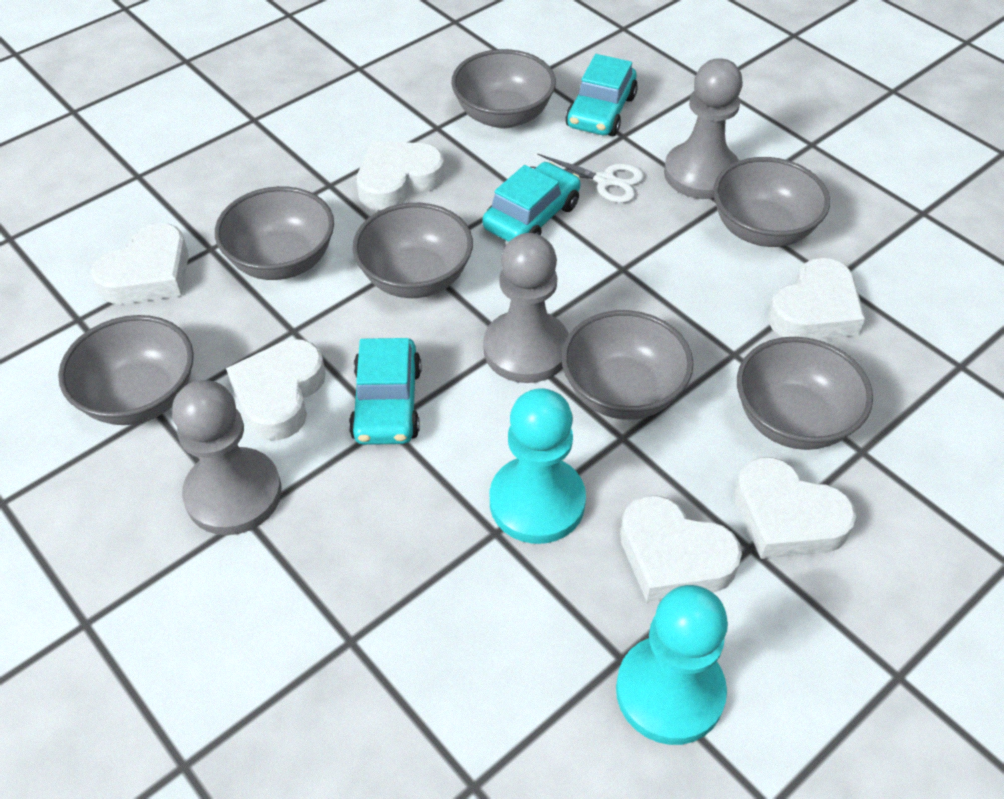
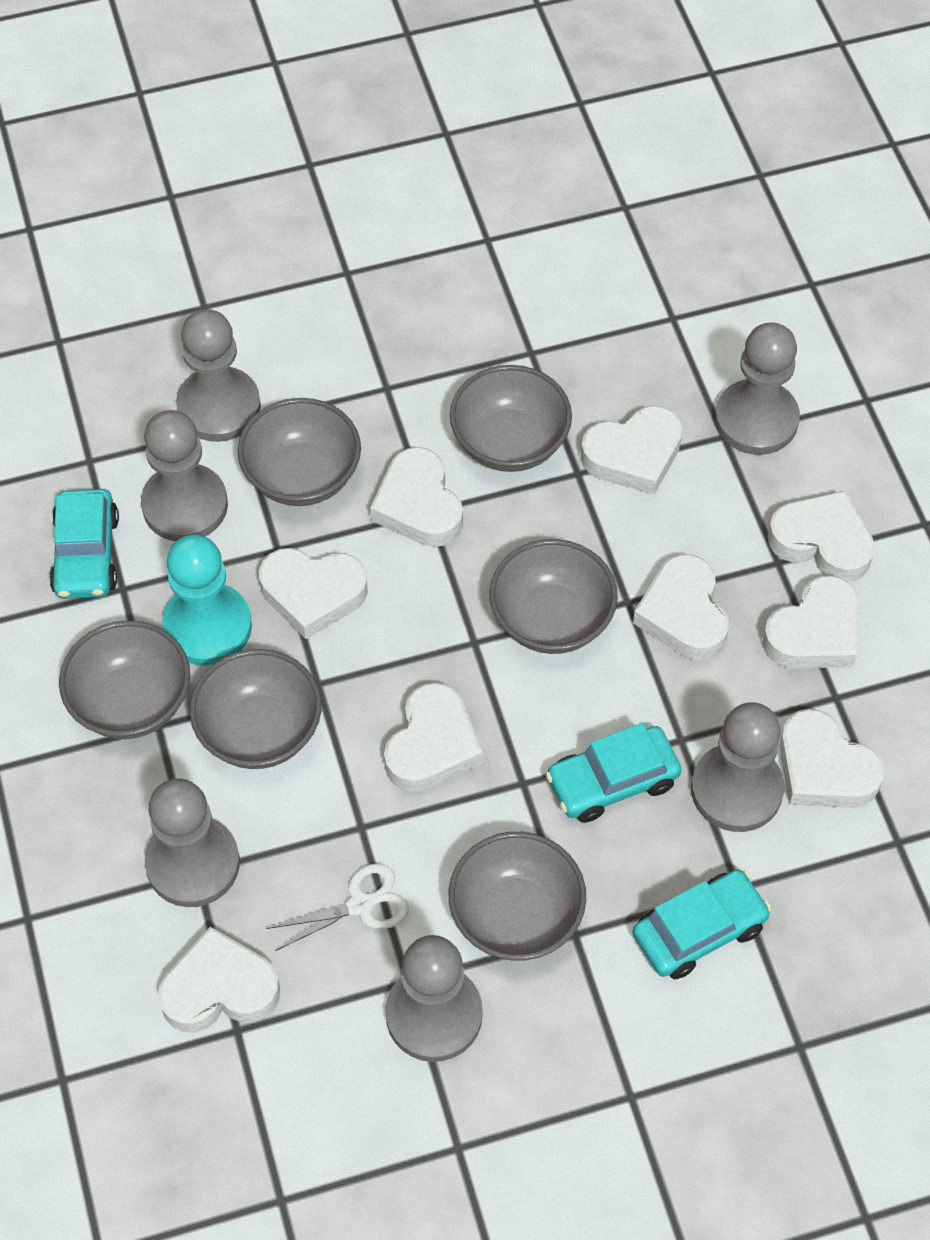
grey bowl: [58,315,194,425] [215,186,334,280] [352,203,473,298] [451,49,556,129] [561,310,693,420] [713,157,830,247] [737,337,873,450] = 7 -> [59,620,190,739] [190,649,321,769] [238,398,361,506] [449,832,586,961] [450,365,572,472] [489,539,618,654] = 6
grey pawn: [172,380,282,535] [483,233,569,383] [664,58,743,199] = 3 -> [141,410,228,541] [145,778,240,907] [176,309,261,442] [385,935,483,1062] [691,702,784,832] [715,323,800,455] = 6
turquoise pawn: [490,388,586,544] [616,585,728,745] = 2 -> [162,534,252,666] = 1
white heart: [91,223,189,304] [226,339,326,440] [357,141,444,211] [620,495,742,602] [734,457,856,559] [768,258,865,340] = 6 -> [158,927,280,1032] [259,548,368,639] [370,447,463,547] [384,683,483,792] [581,406,683,494] [633,554,729,660] [762,575,859,668] [767,491,875,582] [779,709,884,808] = 9

